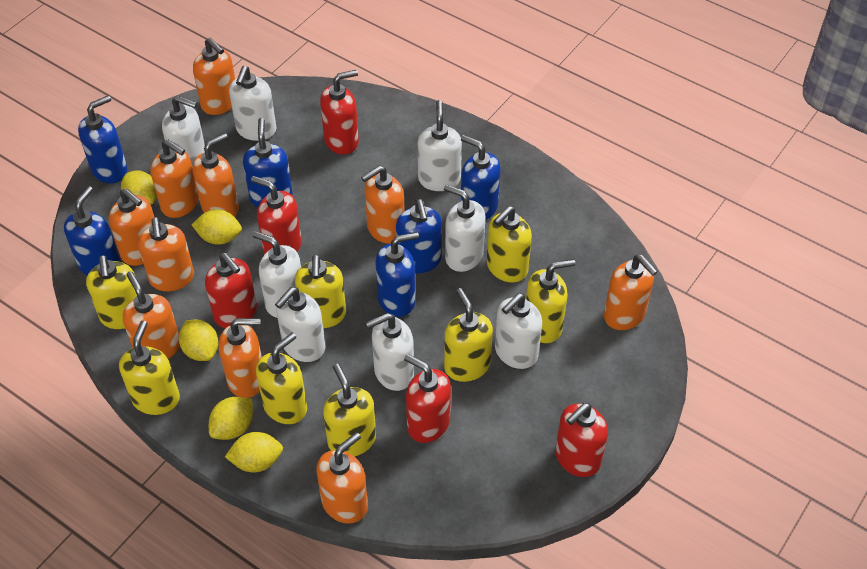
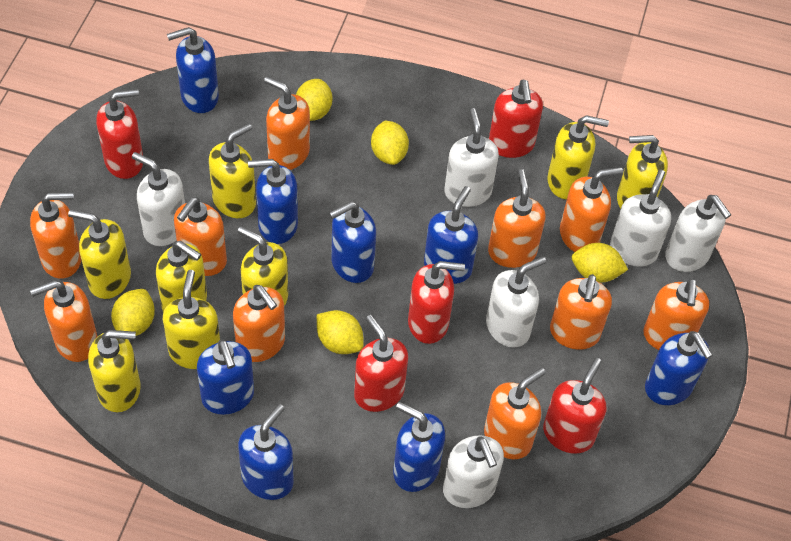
blue soap dispenser: [64,186,121,276] [78,95,127,183] [243,118,293,207] [375,232,419,317] [396,199,442,274] [461,135,501,220] = 6 -> [167,27,219,113] [197,339,254,415] [238,404,294,500] [248,159,298,244] [329,201,376,283] [393,402,445,492] [424,186,478,284] [645,331,713,405] = 8
white soap dispenser: [162,95,205,165] [229,66,276,141] [253,231,301,318] [275,287,325,362] [366,313,414,391] [418,100,462,191] [444,184,485,272] [495,293,542,369] = 8 -> [132,152,185,246] [443,435,504,508] [444,108,499,207] [486,257,546,348] [610,170,671,267] [665,195,731,272] = 6

